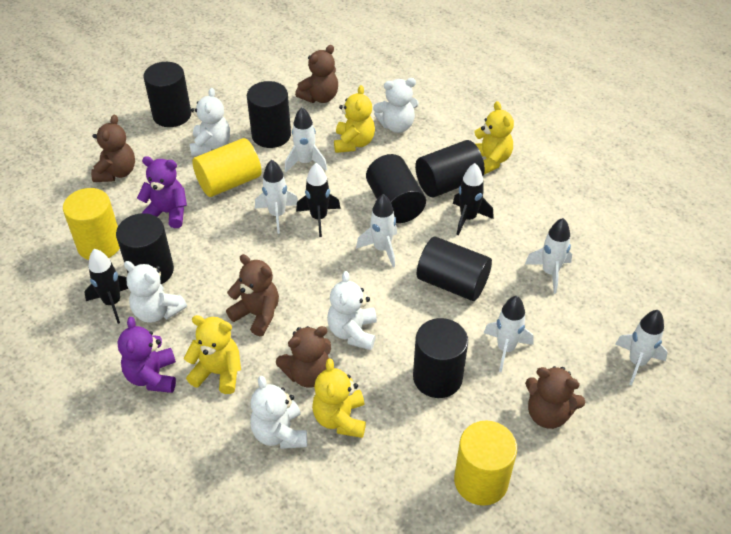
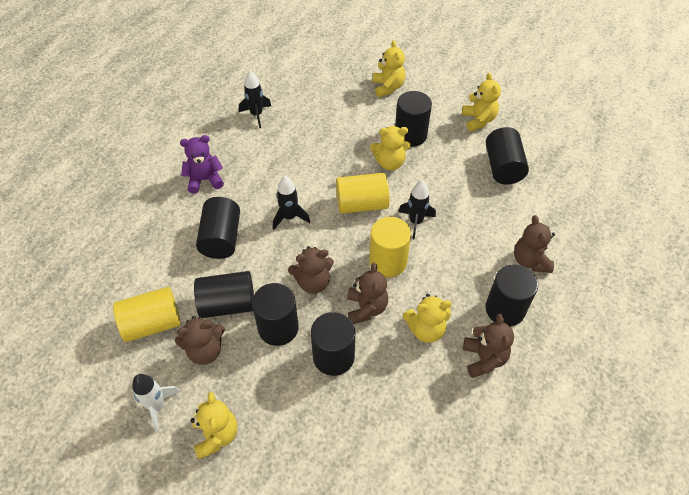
purple teddy bear: [117,317,176,393] [137,156,187,228] = 2 -> [180,135,224,194] = 1
white rocket: [255,160,298,234] [285,107,327,172] [356,194,397,267] [484,296,534,372] [525,218,572,294] [615,310,668,385] = 6 -> [132,374,180,432] = 1
white teddy bear: [124,261,187,323] [190,88,230,156] [250,376,307,449] [327,271,377,350] [373,78,419,133] = 5 -> none = 0
yellow teddy bear: [184,315,241,394] [312,358,366,438] [334,85,375,153] [474,101,514,174] = 4 -> [191,392,237,459] [370,126,411,170] [373,40,405,97] [403,294,452,343] [462,73,501,131] = 5

